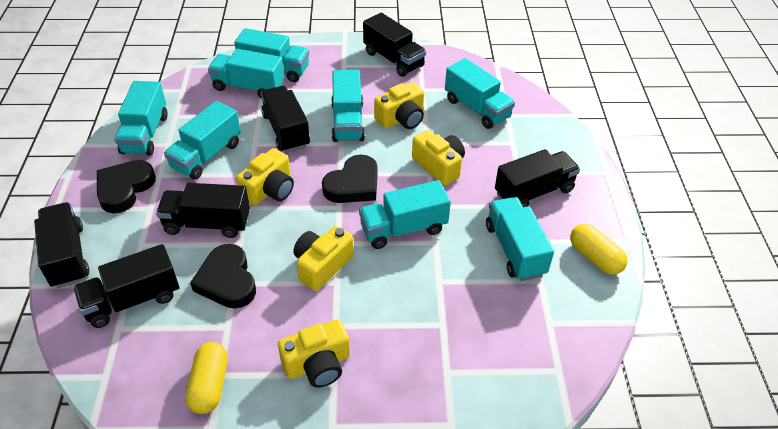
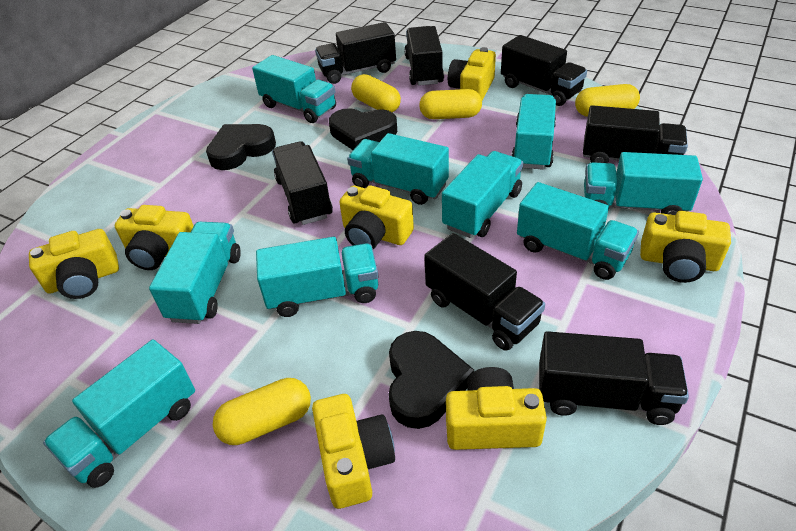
black truck: [34,202,89,288] [73,244,179,328] [156,183,250,238] [261,86,310,152] [363,13,426,77] [495,149,580,207] = 6 -> [272,141,333,225] [315,22,396,84] [404,26,444,86] [424,233,545,351] [501,35,587,106] [539,331,689,425] [583,105,688,163] = 7
turquoise truck: [114,81,168,156] [164,101,241,180] [208,49,285,99] [234,28,309,82] [331,70,365,142] [359,180,451,249] [445,58,515,129] [486,197,554,281] = 8 -> [43,340,195,488] [149,222,241,324] [252,55,336,123] [256,237,378,317] [347,133,449,205] [442,151,523,238] [511,94,556,169] [517,182,639,280] [584,152,703,215] = 9
yellow camera: [236,148,294,206] [278,319,350,387] [293,226,354,291] [374,82,424,129] [412,130,465,186] = 5 -> [29,229,119,299] [114,205,194,270] [312,394,395,509] [339,185,414,249] [446,367,547,450] [448,47,496,101] [640,211,731,283] = 7
yellow capsule: [185,342,228,414] [570,223,628,275] = 2 -> [213,378,311,445] [351,74,401,112] [419,89,482,119] [575,84,640,117] = 4

